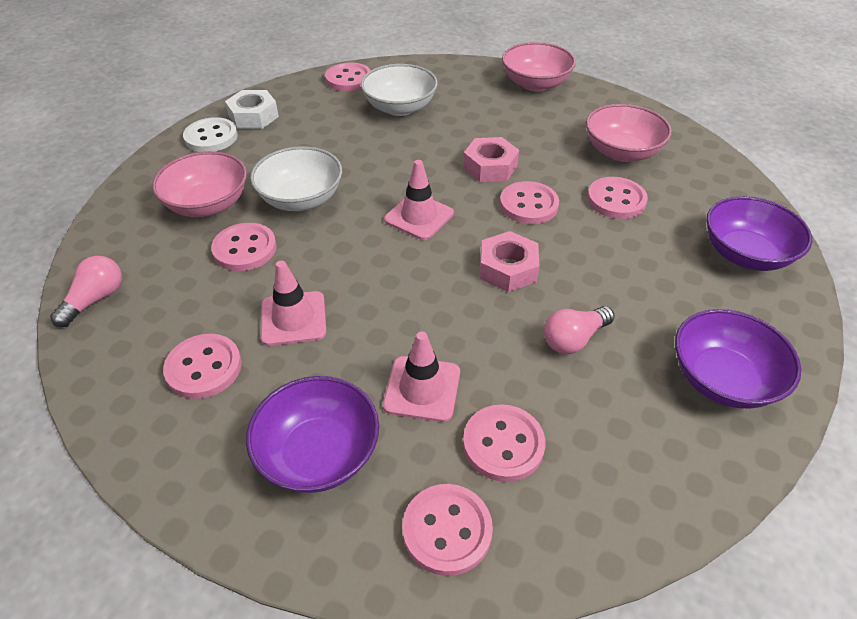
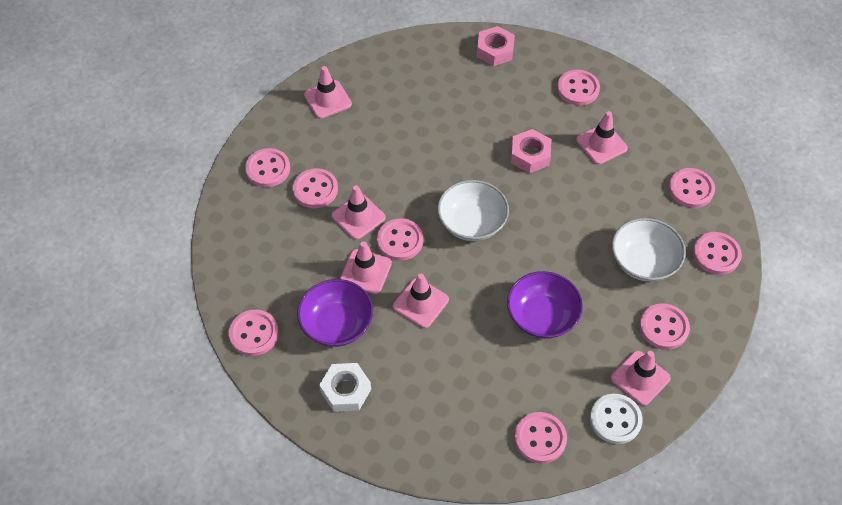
pink bowl: [152,151,247,217] [502,42,576,92] [586,104,672,162] = 3 -> none = 0
pink button: [163,334,242,399] [211,223,277,271] [325,62,371,91] [402,484,493,576] [463,404,546,482] [500,181,559,224] [587,177,648,219] = 7 -> [229,310,279,356] [245,148,290,187] [293,168,338,208] [377,218,423,261] [514,412,567,464] [557,70,600,105] [640,303,690,350] [669,168,715,208] [693,232,742,275] = 9
pink light bulb: [50,256,122,327] [544,306,615,354] = 2 -> none = 0
pink traffic cone: [261,261,326,346] [383,332,460,422] [384,160,454,240] = 3 -> [304,66,352,119] [332,185,386,240] [340,241,392,294] [393,274,449,328] [576,111,628,165] [611,351,671,406] = 6
purple bowl: [246,376,379,493] [675,309,801,409] [706,196,812,271] = 3 -> [297,279,373,347] [507,271,583,339] = 2

